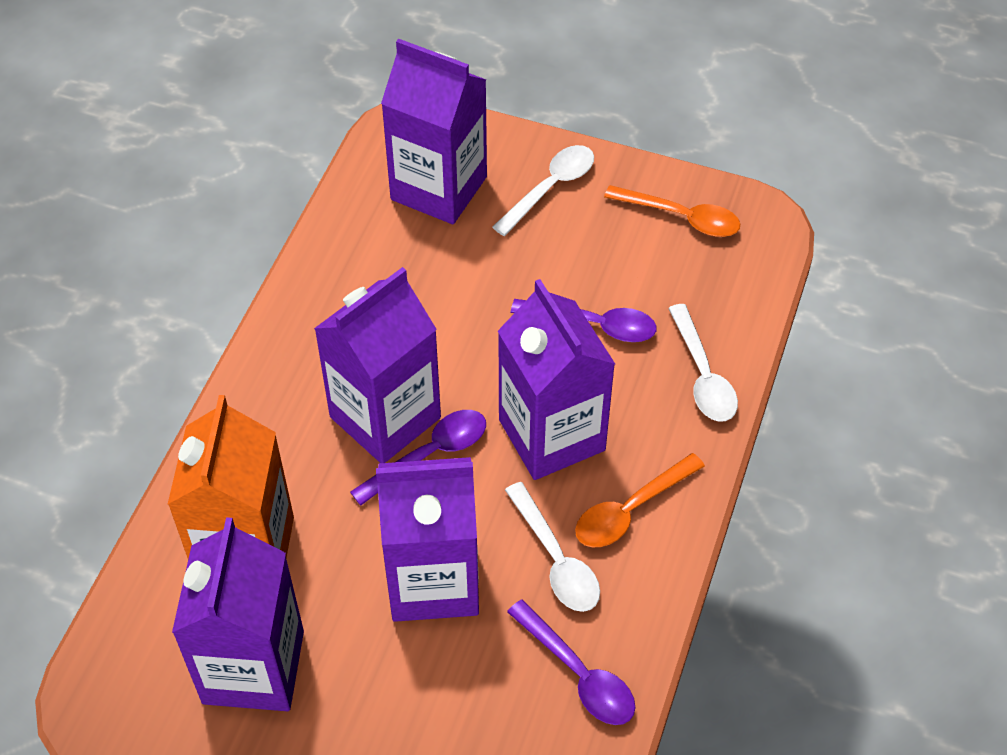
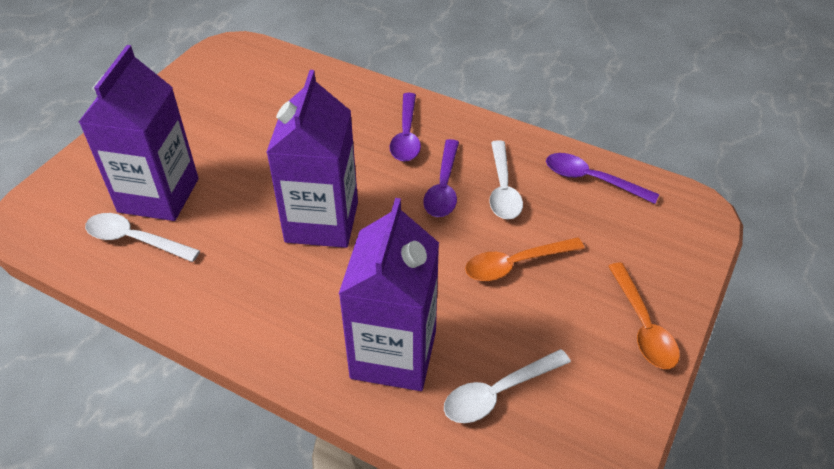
orange carton: [167,395,294,559] = 1 -> none = 0
purple carton: [172,517,304,711] [314,267,441,463] [376,457,479,622] [381,39,487,224] [498,279,615,480] = 5 -> [79,45,199,221] [266,70,358,248] [339,198,439,391] = 3

